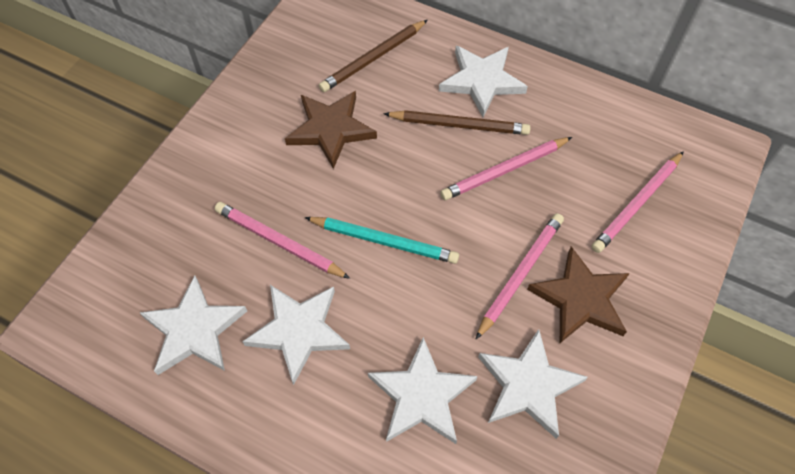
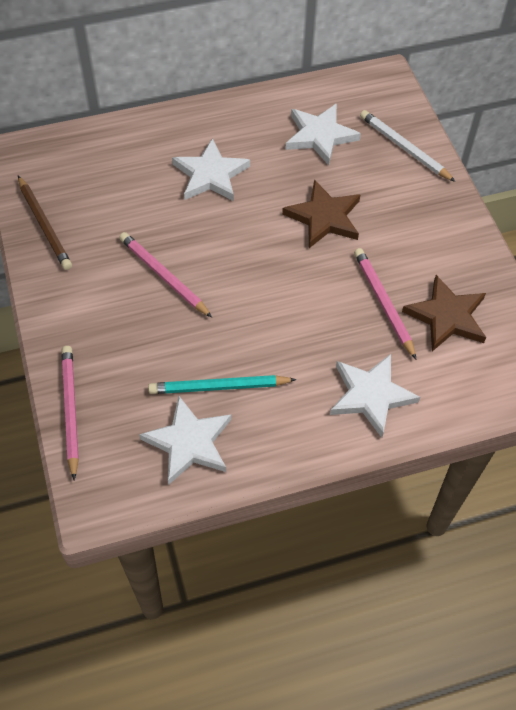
brown pencil: [319,20,428,92] [383,110,531,135] = 2 -> [18,176,72,270] = 1
pink pencil: [215,202,350,279] [440,137,572,200] [475,213,564,340] [591,151,684,253] = 4 -> [62,346,79,480] [119,232,212,318] [354,248,417,360] = 3
white pencil: none = 0 -> [360,110,456,182] = 1
white star: [140,275,247,375] [242,285,350,385] [368,337,478,444] [439,46,528,117] [478,329,588,439] = 5 -> [139,396,231,485] [172,138,250,201] [285,103,361,165] [330,354,420,438] = 4

